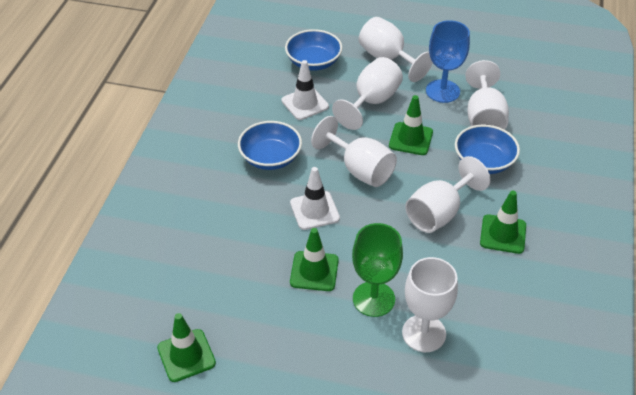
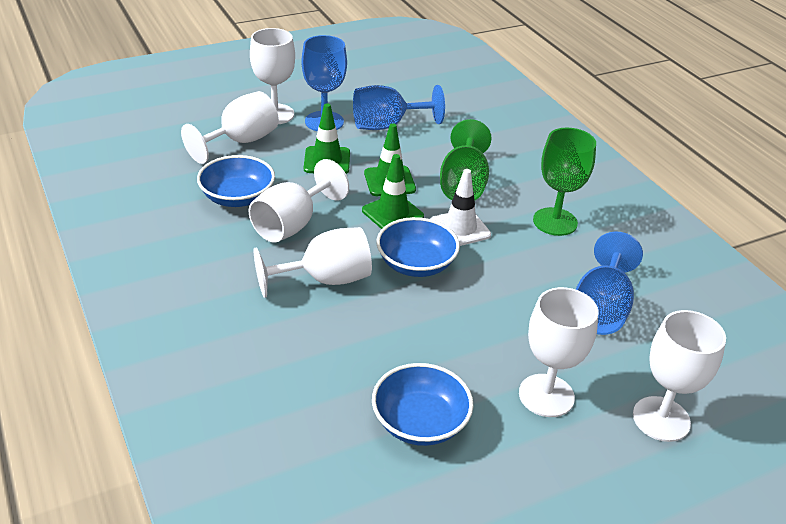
blue goblet: [426,20,470,103] = 1 -> [302,35,347,131] [353,85,445,130] [576,231,643,335] = 3
green goblet: [352,223,403,317] = 1 -> [440,119,492,200] [533,128,596,236] = 2
green traffic cone: [157,313,216,382] [290,228,339,291] [389,95,433,155] [480,190,526,254] = 4 -> [304,103,350,174] [362,154,424,229] [364,123,416,196] = 3
white traffic cone: [281,60,329,120] [290,167,340,230] = 2 -> [430,169,491,246] = 1

